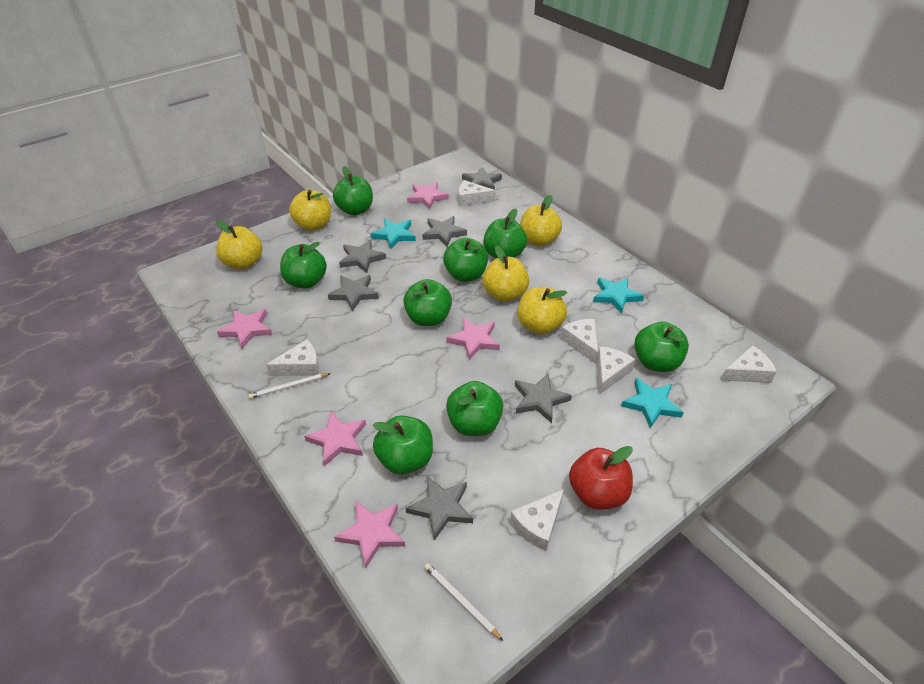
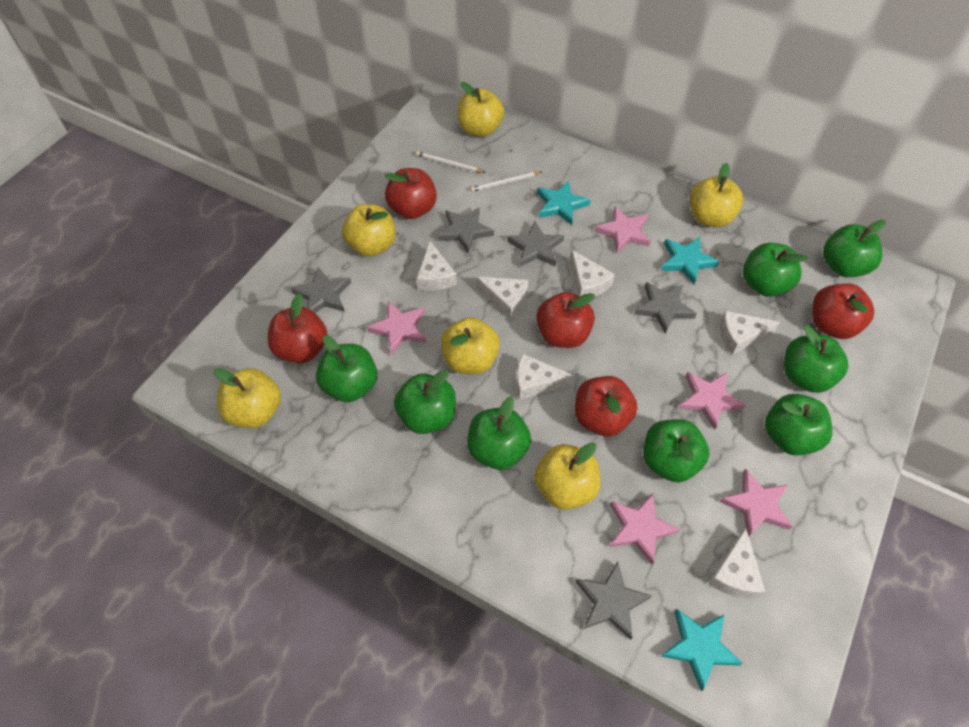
grey star: [328,275,379,311] [339,240,386,273] [405,476,473,541] [422,216,467,247] [462,167,502,190] [515,374,572,423] = 6 -> [291,267,351,313] [438,207,494,254] [507,221,564,267] [576,561,652,640] [634,282,697,334] = 5
red apple: [569,446,633,510] = 1 -> [268,293,328,363] [385,168,437,219] [536,292,595,348] [575,376,637,437] [812,283,874,339] = 5
yellow apple: [216,221,263,269] [289,190,331,231] [482,245,529,302] [517,287,568,334] [520,195,562,246] = 5 -> [214,368,281,428] [342,204,396,256] [441,317,500,374] [457,82,504,137] [535,442,600,510] [690,163,743,227] = 6

